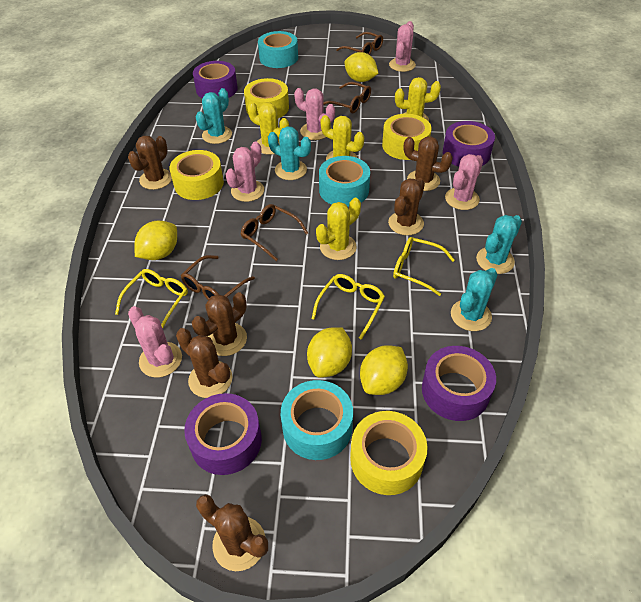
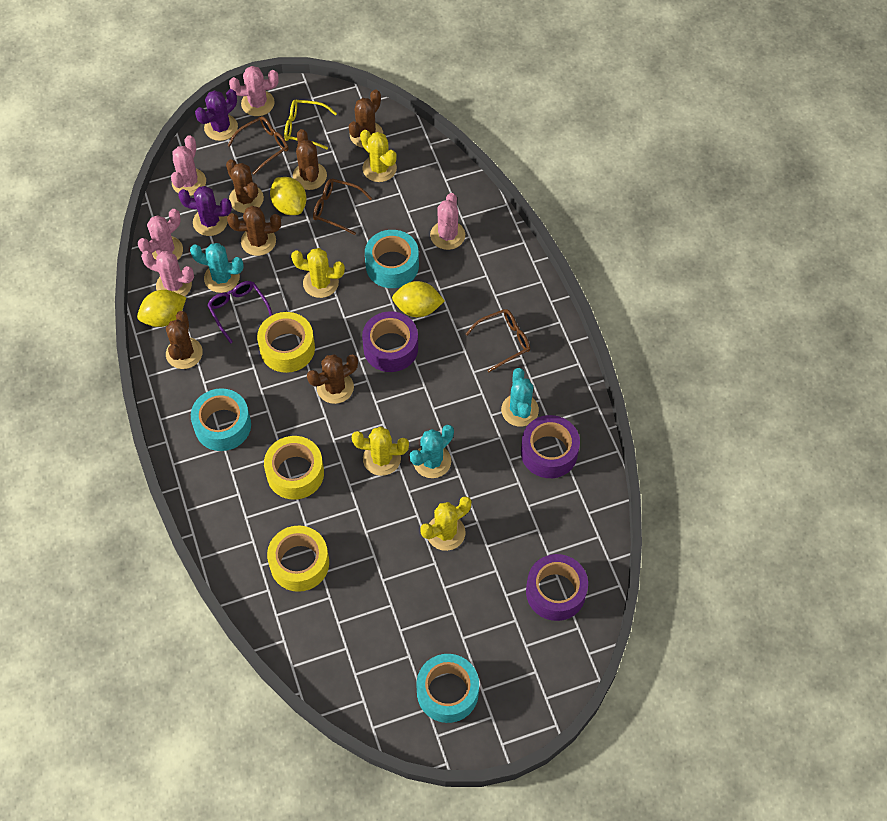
brown glasses: [181,255,255,300] [241,204,308,261] [324,82,371,114] [336,32,383,55] = 4 -> [228,116,289,175] [313,179,372,235] [466,309,530,372] = 3
purple cactus: none = 0 -> [178,186,232,236] [195,89,238,141] = 2
purple glasses: none = 0 -> [207,281,273,344] = 1
purple tape: [184,393,262,475] [193,61,238,99] [422,346,496,421] [443,121,495,167] = 4 -> [362,311,418,372] [521,415,580,478] [526,554,588,621] = 3
turquoise cactus: [196,88,232,144] [268,126,311,180] [451,268,498,331] [476,215,522,274] = 4 -> [190,243,244,293] [410,425,454,478] [501,368,539,427] = 3
yellow glasses: [115,269,188,328] [312,274,385,340] [393,237,455,296] = 3 -> [284,100,337,149] = 1
yellow lemon: [135,221,177,260] [307,327,352,378] [344,52,378,82] [360,345,408,395] = 4 -> [137,290,187,327] [270,177,307,215] [392,281,444,317] = 3
yellow tape: [170,150,224,200] [244,78,289,118] [350,411,427,495] [382,114,432,160] = 4 -> [257,312,315,373] [264,436,324,500] [267,526,329,592] = 3

